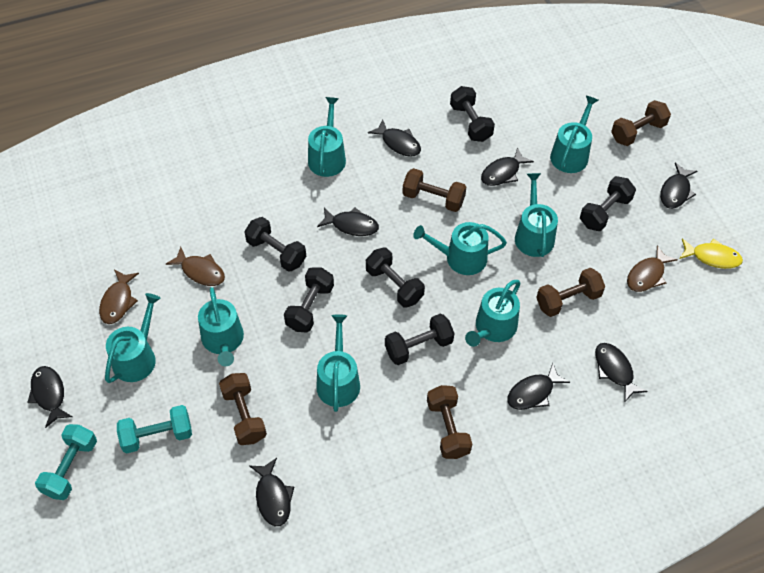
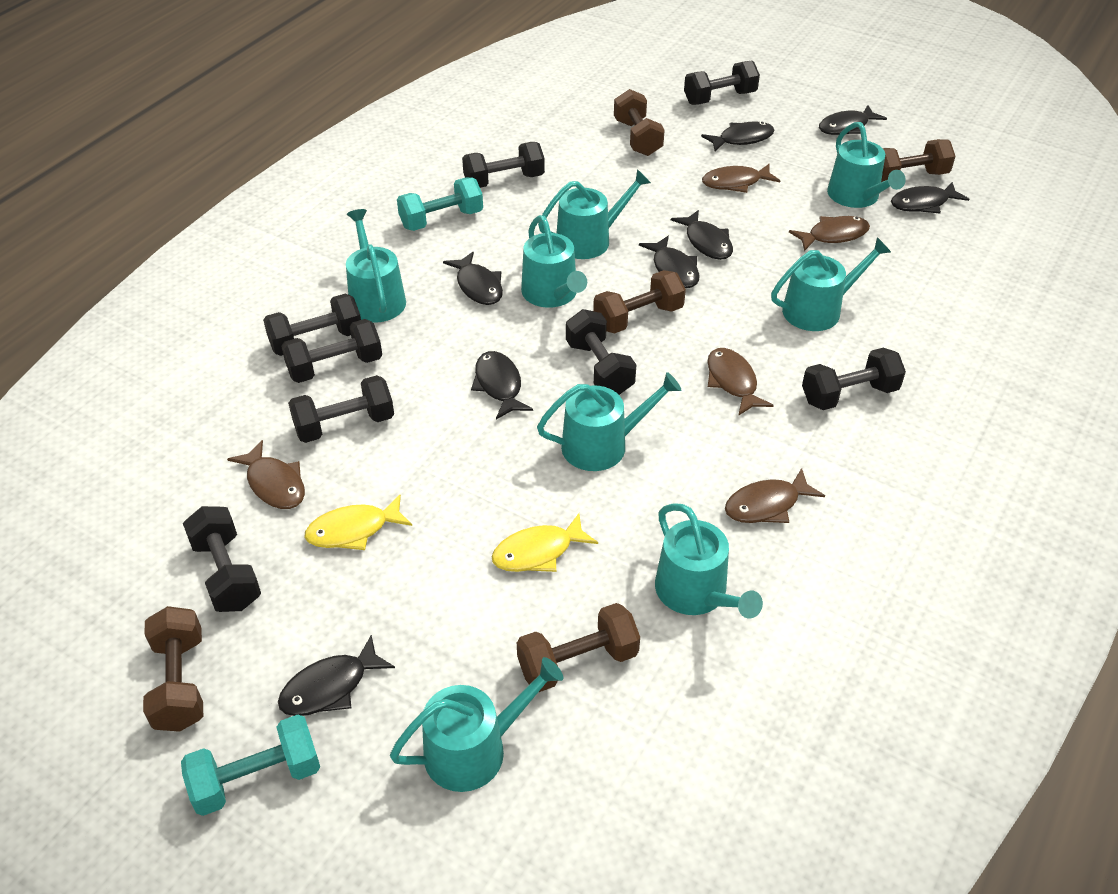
black dumbbell: [244,217,306,272] [284,267,334,332] [366,248,425,308] [385,314,454,365] [450,86,495,142] [580,176,636,231] = 6 -> [183,506,261,612] [263,294,361,356] [281,319,382,383] [288,375,394,443] [462,142,545,188] [566,309,636,395] [684,61,760,105] [802,348,906,410] = 8
brown fish: [99,270,139,324] [166,247,225,286] [627,245,678,292] = 3 -> [227,440,305,509] [702,164,780,193] [708,348,774,416] [725,468,825,523] [789,216,870,251] = 5
yellow fish: [679,238,743,269] = 1 -> [305,495,412,550] [492,513,598,572] = 2

